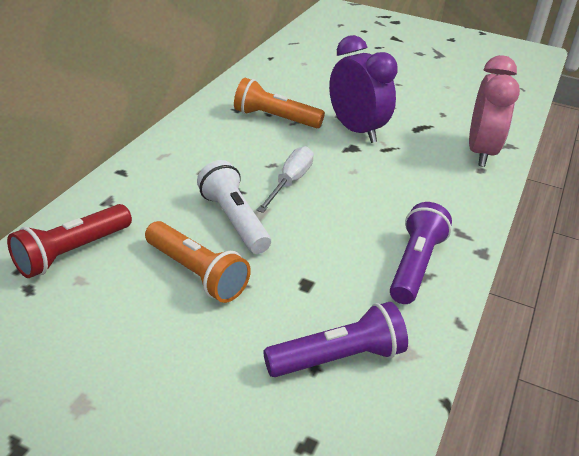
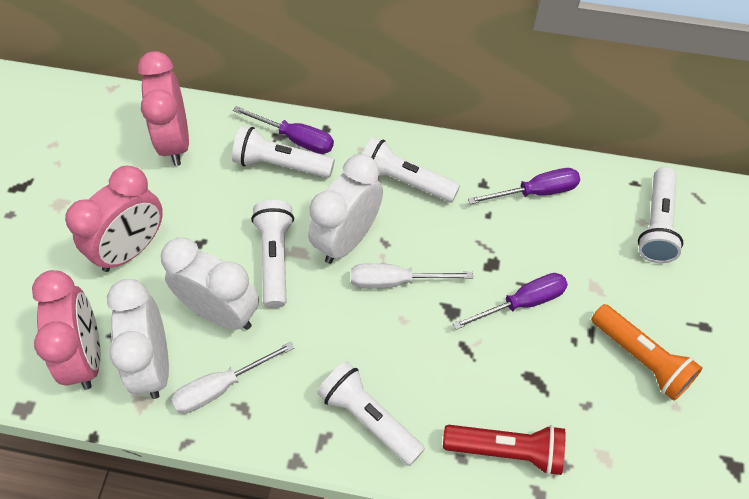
orange flashlight: [145,221,251,303] [234,78,325,128] = 2 -> [591,304,703,401] = 1
pink clock: [469,55,520,167] = 1 -> [32,270,101,390] [65,166,163,272] [138,51,189,166] = 3
purple clock: [329,35,398,143] = 1 -> none = 0
purple flashlight: [263,302,408,377] [390,202,452,304] = 2 -> none = 0
purple screwdriver: none = 0 -> [233,106,334,154] [453,273,568,330] [468,168,580,204] = 3
white clock: none = 0 -> [107,279,169,399] [161,237,259,330] [308,154,383,264] = 3
white flashlight: [197,160,271,254] = 1 -> [232,126,335,178] [251,200,294,308] [317,361,425,466] [363,137,460,203] [638,167,683,263] = 5
white screwdriver: [257,146,314,213] = 1 -> [171,342,294,413] [351,263,473,289] = 2

